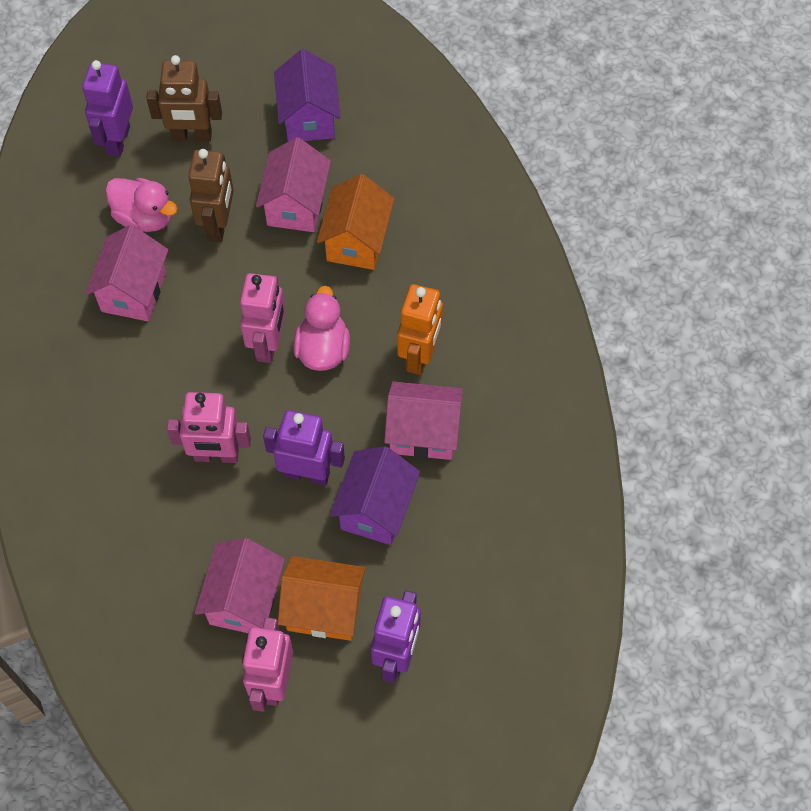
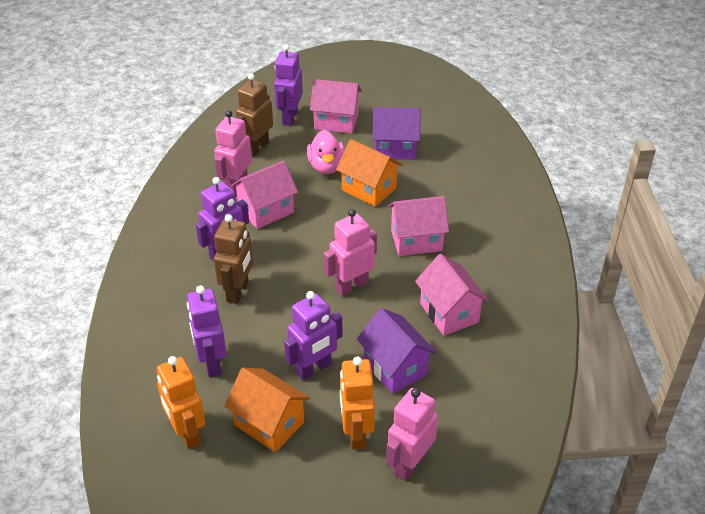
orange robot: [397,284,443,375] = 1 -> [157,356,205,449] [340,357,375,450] = 2
pink duck: [105,178,178,232] [293,285,350,371] = 2 -> [307,130,345,174] = 1
purple robot: [82,60,133,157] [263,410,345,486] [371,591,421,683] = 3 -> [187,285,227,377] [196,177,249,262] [274,44,303,126] [284,291,342,380] = 4

